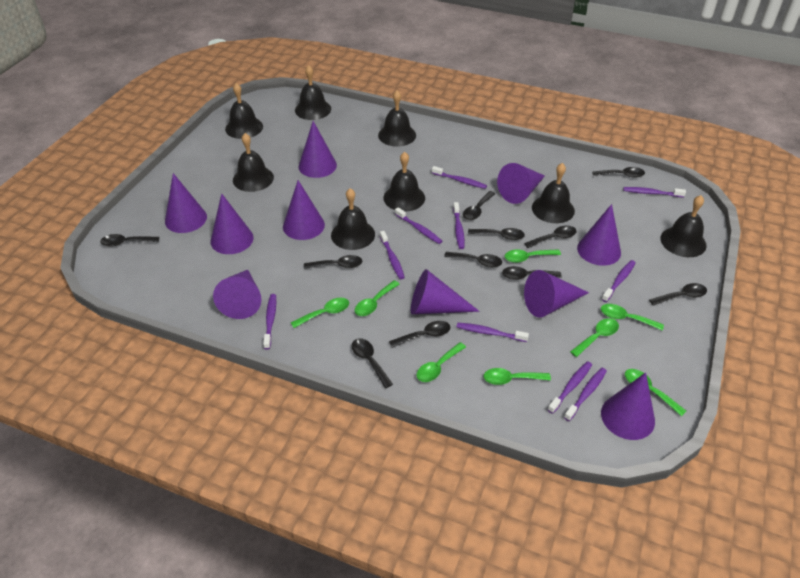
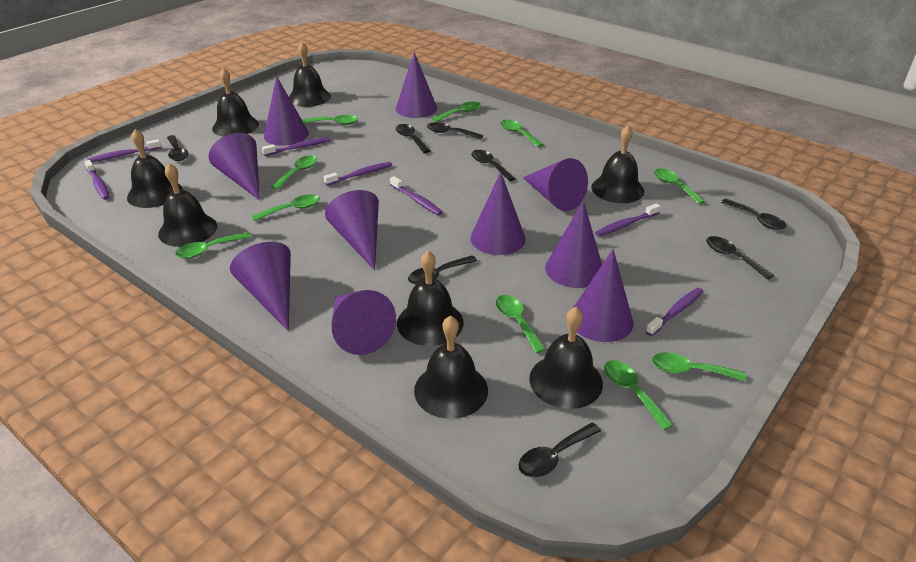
black spoon: [100,234,159,247] [304,255,362,269] [352,338,393,388] [389,321,450,348] [444,252,502,268] [463,191,495,220] [468,228,525,240] [502,266,562,280] [524,226,577,248] [592,167,645,178] [649,283,707,306] = 11 -> [167,135,188,161] [396,124,430,153] [408,255,477,285] [427,122,483,139] [472,150,516,181] [518,422,601,477] [706,236,774,280] [721,199,787,230] = 8
green spoon: [290,298,349,328] [355,280,399,316] [416,342,466,382] [484,368,551,385] [505,249,561,263] [570,318,619,357] [601,304,664,331] [625,369,686,416] = 8 -> [175,232,251,258] [252,194,320,221] [271,155,317,190] [302,115,358,125] [432,102,481,122] [495,295,546,353] [500,120,544,147] [604,360,673,430] [652,352,746,381] [654,168,705,204] = 10
purple toothbrush: [263,294,276,349] [380,231,405,279] [395,207,442,244] [432,166,487,189] [453,202,465,249] [457,323,529,342] [548,361,592,414] [564,368,607,421] [602,260,636,302] [623,187,686,197] = 10 -> [85,160,110,200] [88,139,161,162] [262,137,330,156] [324,162,392,185] [390,176,443,215] [595,203,661,236] [646,288,704,336] = 7

